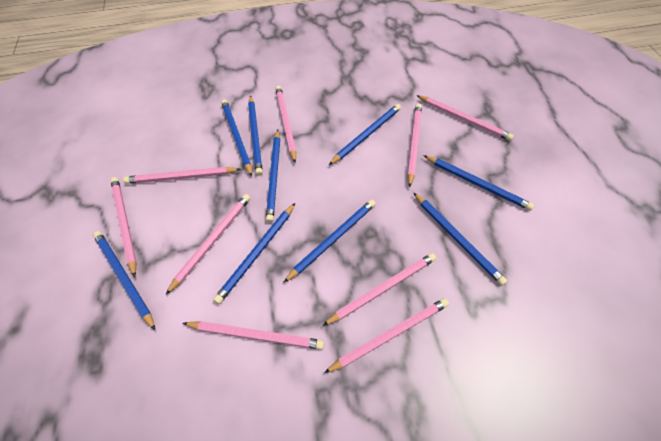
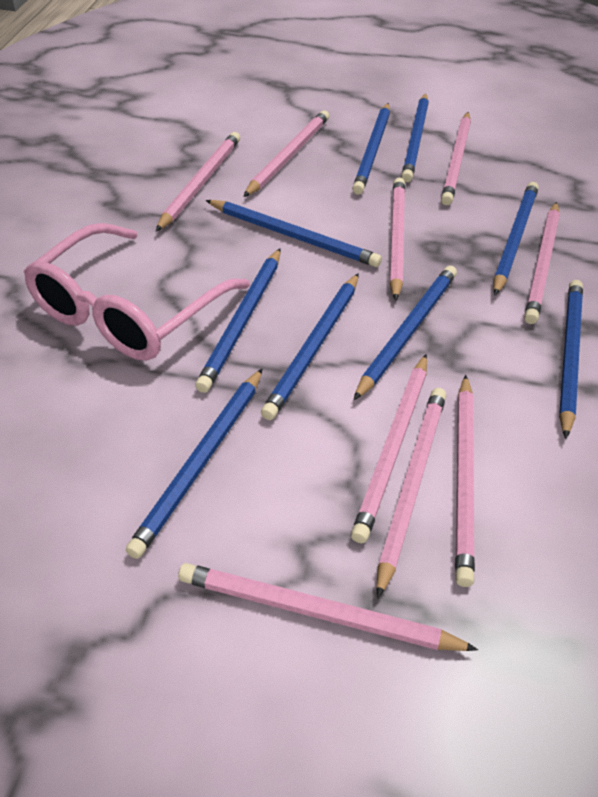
pink glasses: none = 0 -> [24,223,250,361] = 1

